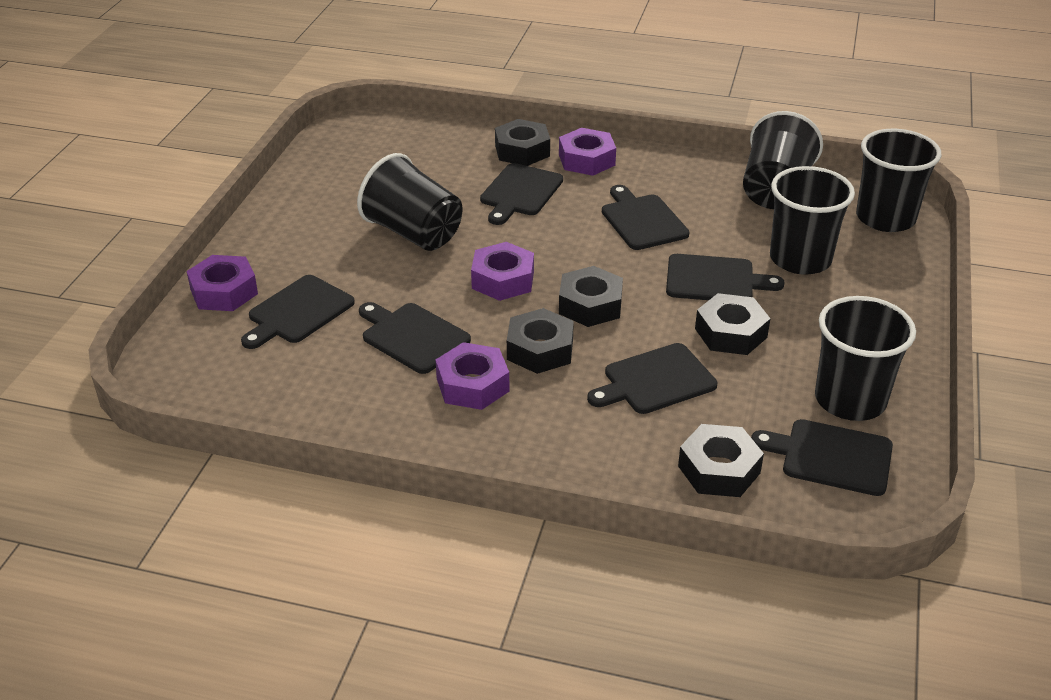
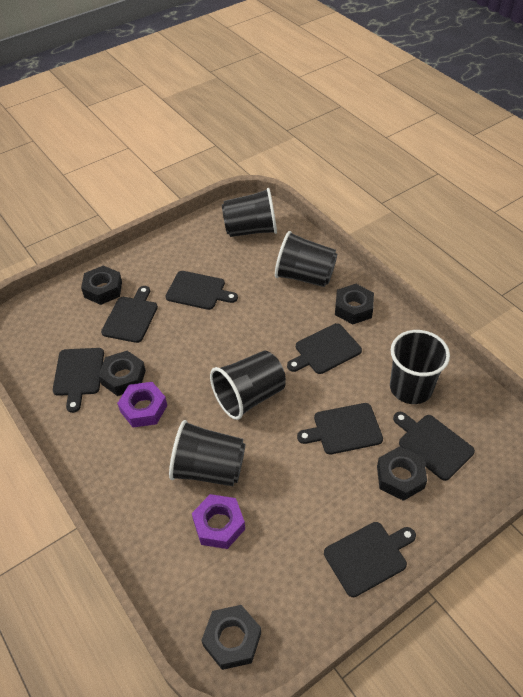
purple nut: [187,255,258,311] [436,342,509,410] [471,242,534,301] [559,128,616,176] = 4 -> [117,382,167,428] [192,494,245,549] = 2

